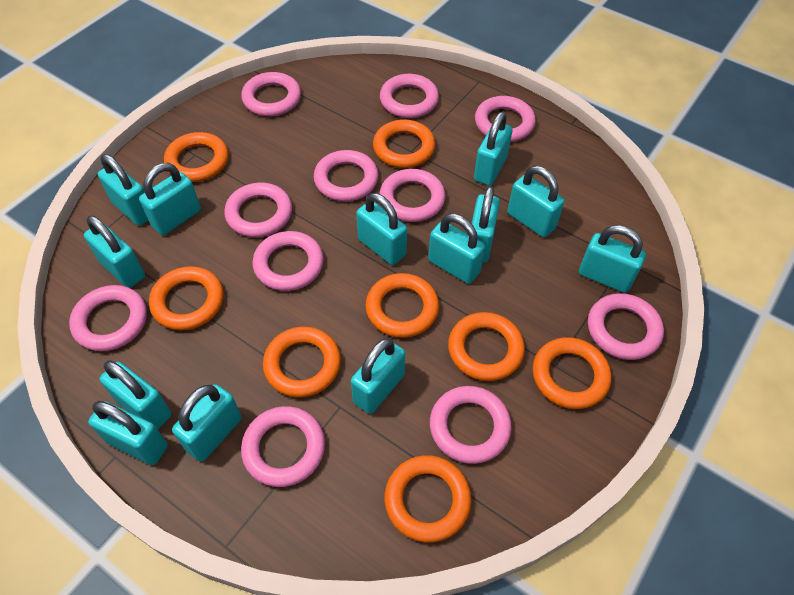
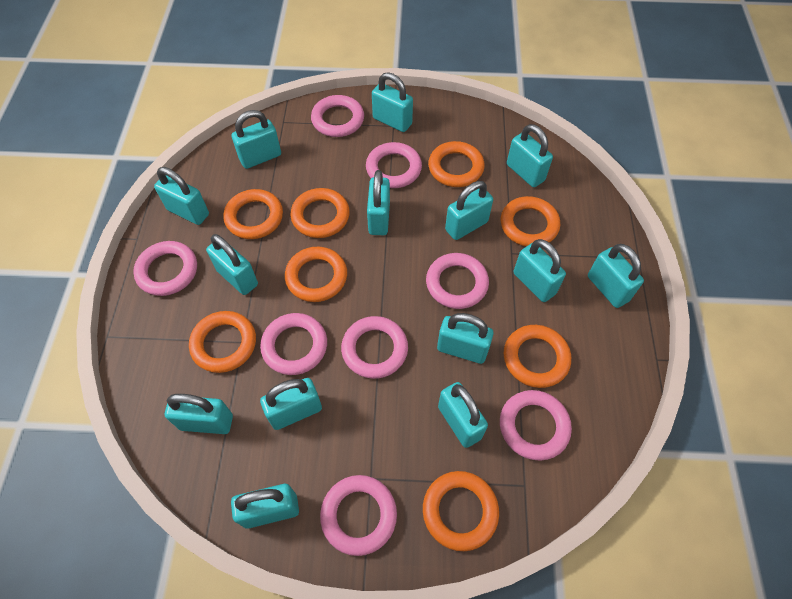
pink ring: [69,285,147,351] [224,183,292,237] [241,72,301,116] [241,406,325,487] [252,231,324,291] [314,150,378,201] [380,74,439,118] [380,169,445,222] [430,386,512,464] [475,96,536,142] [588,293,664,360] = 11 -> [133,241,197,296] [260,313,327,375] [311,95,364,137] [320,475,397,556] [341,316,408,379] [366,142,422,188] [426,253,489,309] [500,390,572,460] = 8
turquoise padlock: [84,216,145,288] [88,401,168,465] [98,154,149,226] [99,360,172,430] [139,163,201,235] [172,384,242,462] [351,338,405,414] [356,193,407,265] [428,214,485,284] [471,186,500,263] [474,111,513,185] [507,166,565,238] [579,225,646,293] = 13 -> [154,167,209,225] [165,394,233,434] [206,234,258,295] [231,110,281,169] [231,484,299,529] [260,378,322,430] [367,170,390,235] [372,72,413,132] [437,313,494,364] [438,382,488,448] [445,181,493,240] [507,124,553,187] [513,239,566,302] [588,244,644,308] = 14

